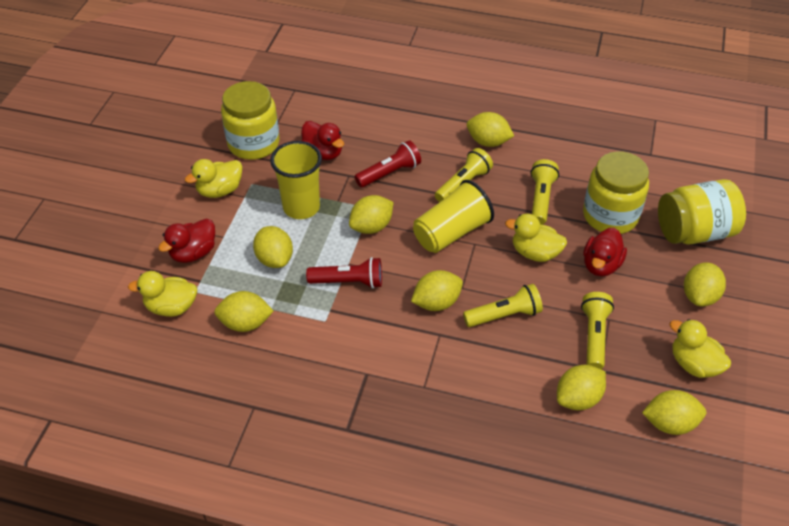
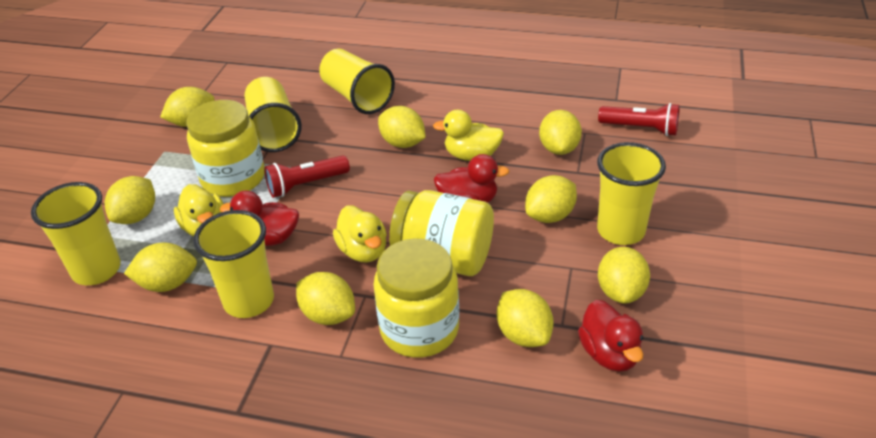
yellow cup: [270,141,322,219] [413,180,494,253] = 2 -> [31,182,121,285] [193,210,274,318] [245,77,302,152] [319,49,395,114] [597,142,666,245] = 5
yellow duck: [128,271,197,317] [185,159,243,198] [505,213,567,262] [669,319,731,378] = 4 -> [174,184,223,236] [333,205,387,263] [433,110,504,161] = 3
yellow flashlight: [435,148,493,202] [463,284,543,327] [530,159,559,225] [581,292,614,369] = 4 -> none = 0
yellow lemon: [214,291,273,332] [253,226,293,268] [349,195,393,234] [411,270,463,311] [467,112,514,147] [557,365,606,410] [642,390,706,435] [684,263,726,306] = 8 -> [105,176,155,224] [124,243,197,292] [160,87,215,127] [296,272,355,325] [378,106,426,148] [497,289,553,347] [525,175,577,223] [539,110,582,155] [598,247,650,304] = 9

